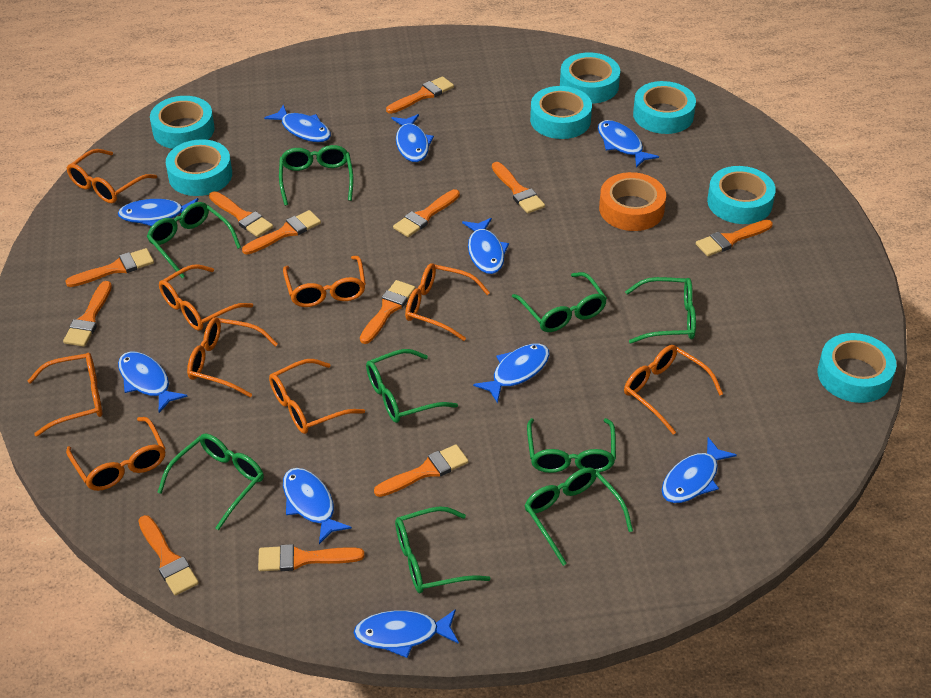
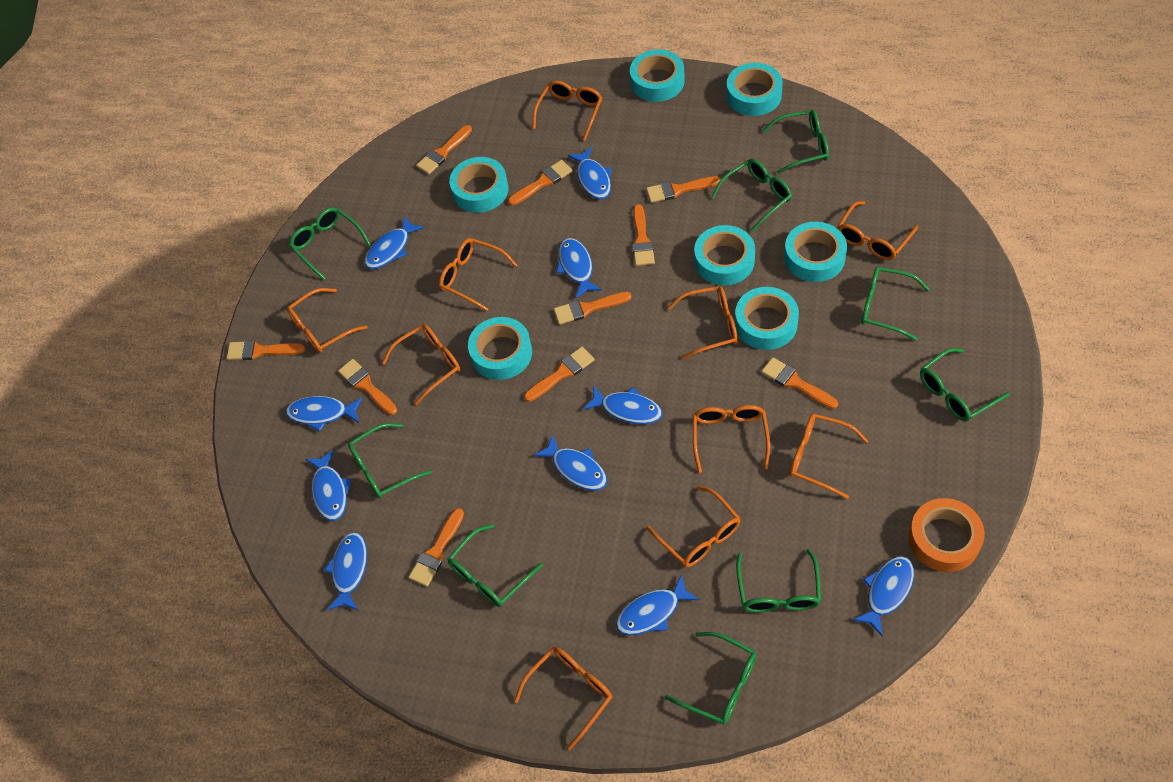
orange brush: [63,281,112,347] [65,248,154,287] [138,515,199,596] [209,191,273,237] [242,210,321,255] [258,544,364,571] [360,280,415,344] [374,444,469,497] [386,76,454,114] [393,189,460,237] [492,162,545,214] [696,220,773,256] = 12 -> [227,340,305,360] [338,359,397,415] [409,508,464,587] [416,125,472,174] [508,160,572,206] [524,347,595,402] [554,292,632,325] [633,204,655,266] [646,176,721,203] [761,357,838,409] = 10
orange glasses: [28,353,103,437] [66,417,165,491] [67,149,157,203] [159,264,253,331] [187,317,278,397] [269,359,365,434] [283,256,366,307] [405,263,490,341] [624,345,723,435] = 9 -> [287,288,367,353] [382,324,460,405] [439,238,517,311] [514,647,612,750] [532,81,602,141] [646,486,740,567] [667,286,738,359] [693,405,770,473] [790,414,868,499] [837,201,918,260] = 10

